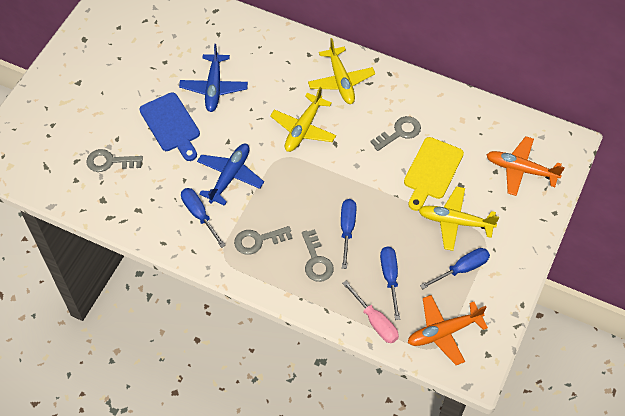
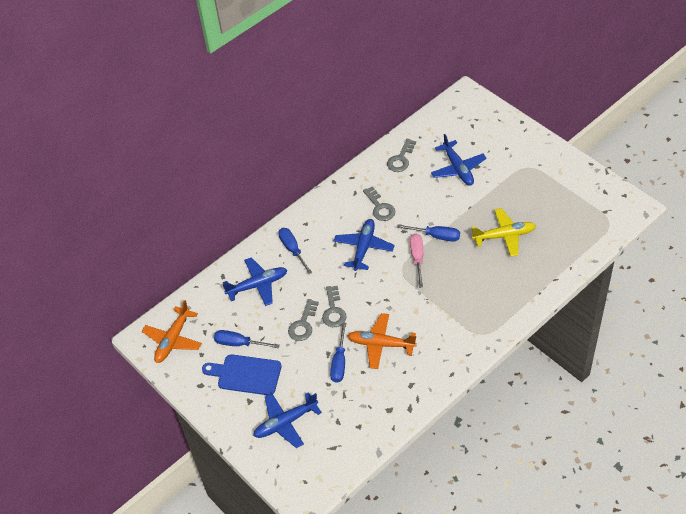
blue plane: [179,44,248,112] [197,144,264,206] = 2 -> [223,257,287,306] [253,392,322,448] [334,219,395,271] [431,134,487,186] = 4
yellow cutting board: [404,137,464,211] = 1 -> none = 0
yellow plane: [270,87,336,152] [308,38,375,104] [419,186,499,251] = 3 -> [471,208,536,257] = 1

